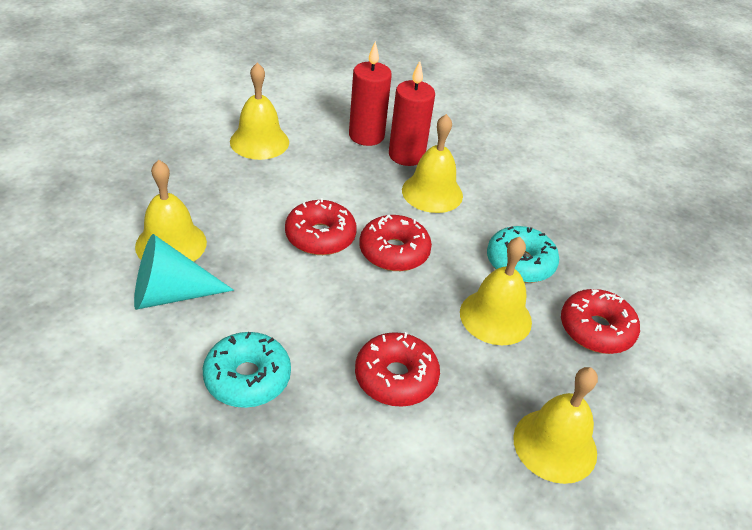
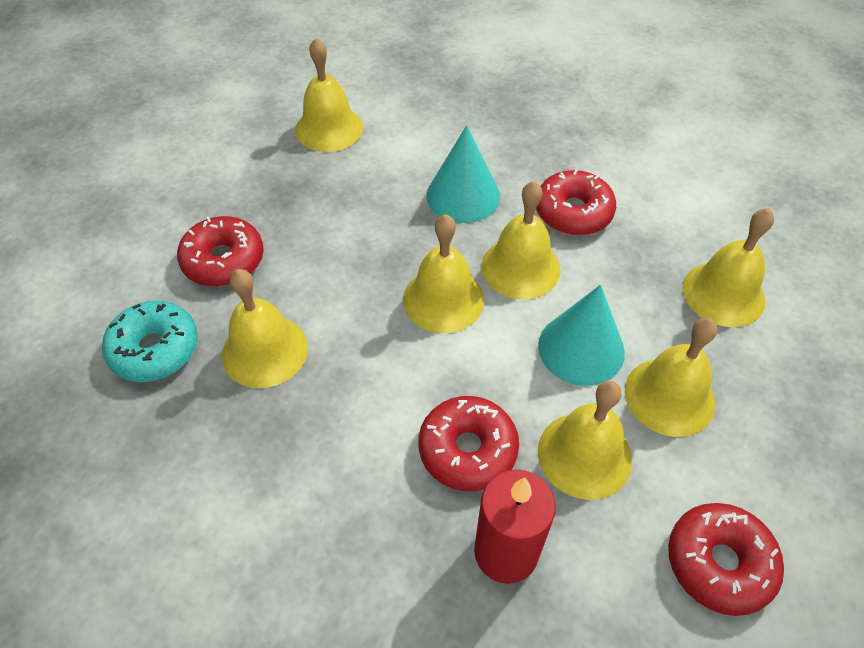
red candle: [349,41,392,146] [389,61,435,166] = 2 -> [474,469,556,584] = 1
turquoise cone: [134,234,234,310] = 1 -> [426,125,500,223] [538,285,625,386] = 2
turquoise donut: [203,332,291,408] [487,226,559,283] = 2 -> [102,301,198,382] = 1
yellow bell: [135,160,207,262] [230,62,289,160] [402,114,463,213] [460,237,532,345] [513,367,598,484] = 5 -> [222,269,308,388] [295,38,363,152] [403,214,484,333] [481,181,560,299] [538,381,632,500] [625,318,718,437] [682,208,774,327] = 7

